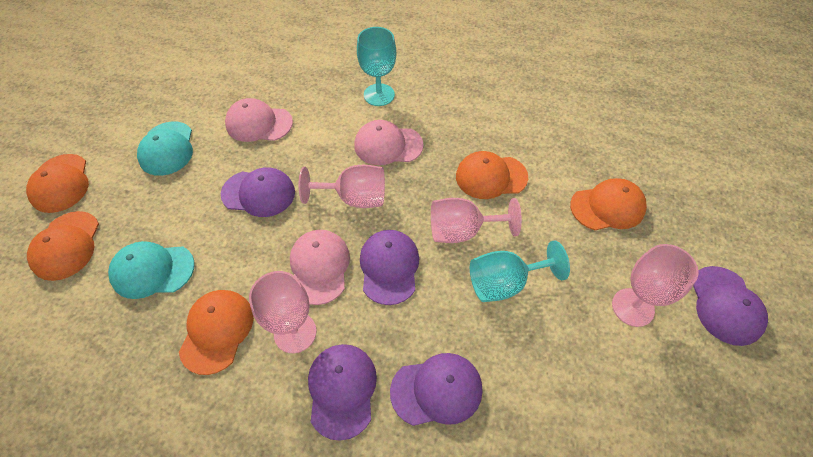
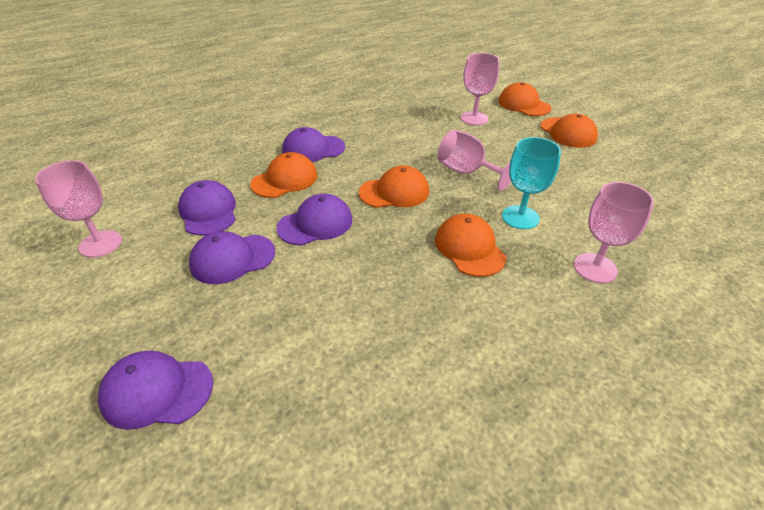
pink cap: [225,98,293,142] [290,230,350,305] [354,120,423,165] = 3 -> none = 0
turquoise cap: [108,241,195,299] [137,121,193,176] = 2 -> none = 0
turquoise goblet: [357,27,396,106] [470,240,570,302] = 2 -> [502,137,561,229] = 1

